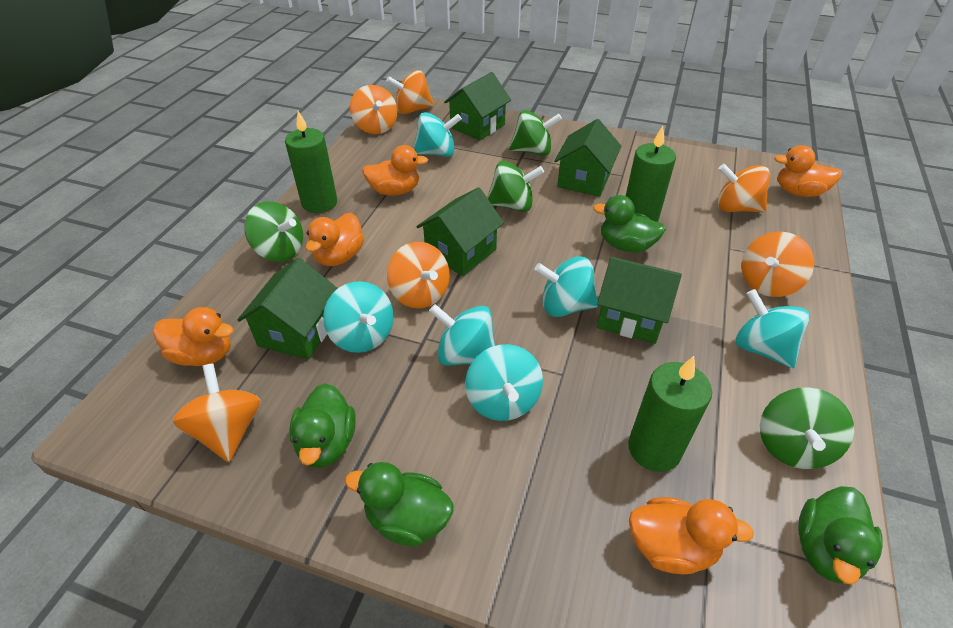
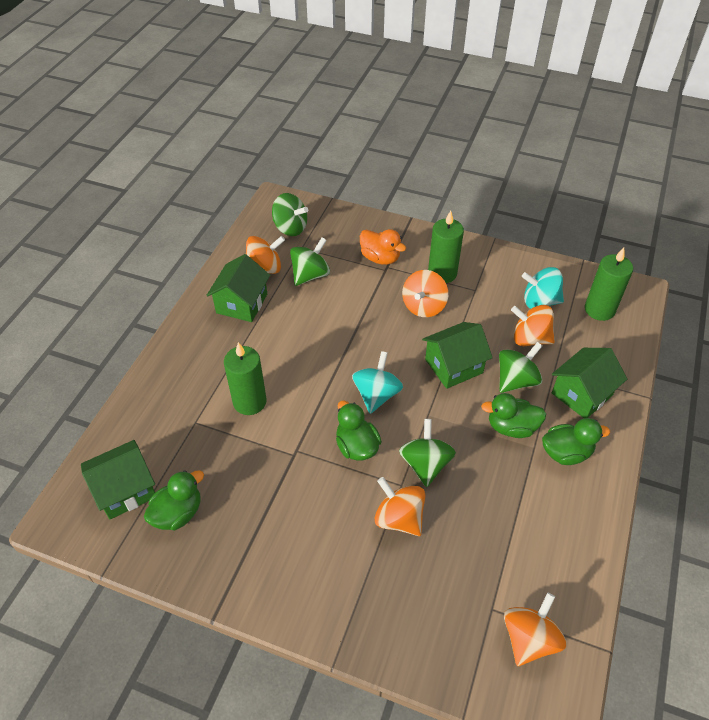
green house: [237,258,338,360] [416,187,504,276] [444,72,511,140] [554,119,621,197] [597,257,682,344] = 5 -> [81,440,155,519] [207,254,270,322] [422,322,493,389] [552,348,627,418] = 4
orange duck: [153,307,234,366] [306,213,364,266] [362,145,428,196] [629,497,754,574] [774,145,842,197] = 5 -> [360,229,406,265] = 1
orange spinning top: [173,363,261,462] [350,85,398,134] [386,70,434,114] [387,242,450,309] [718,164,770,212] [742,231,814,297] = 6 -> [246,236,285,274] [375,477,426,536] [402,270,448,317] [504,593,566,666] [511,305,555,346] = 5
turquoise spinning top: [323,281,394,353] [413,112,462,157] [429,304,495,366] [465,344,543,421] [535,256,598,317] [736,289,810,368] = 6 -> [352,351,403,414] [522,267,564,309] = 2

